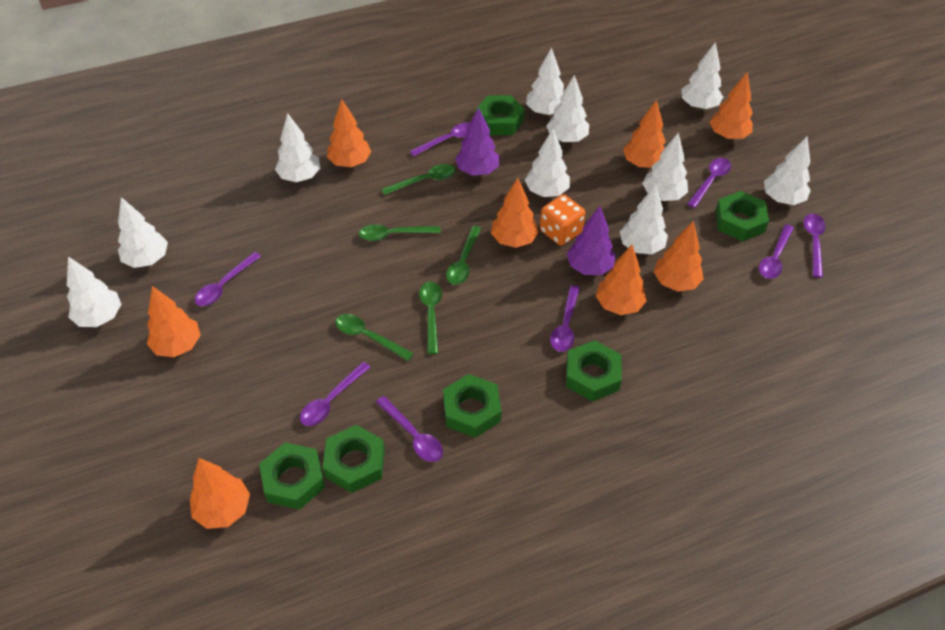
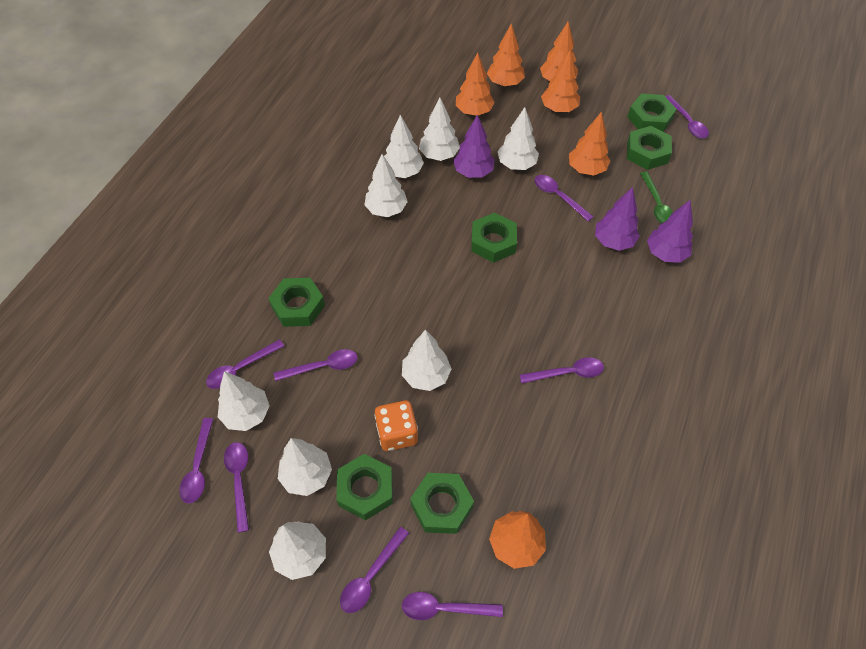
green spoon: [335,314,414,361] [359,224,441,241] [381,164,455,195] [419,281,442,354] [446,226,481,285] = 5 -> [640,171,673,224] = 1
orange tree: [147,286,201,357] [190,458,250,529] [327,99,371,167] [491,178,539,248] [596,245,647,315] [623,100,666,168] [654,221,704,292] [710,72,753,139] = 8 -> [456,53,495,116] [487,23,525,87] [489,511,546,569] [540,22,578,81] [541,50,580,112] [569,112,610,176] = 6
purple spoon: [195,252,261,306] [300,362,371,426] [376,396,443,462] [410,122,470,157] [550,285,580,352] [687,158,731,208] [759,224,794,279] [804,214,825,278] = 8 -> [179,418,213,504] [206,339,284,389] [224,442,249,533] [274,349,358,381] [340,527,409,613] [402,592,503,620] [519,357,604,383] [534,175,594,222] [665,95,709,138] = 9
purple tree: [455,107,500,176] [567,206,616,275] = 2 -> [453,115,495,178] [595,187,640,251] [647,200,693,263] = 3
white tree: [67,257,121,327] [118,197,168,268] [275,113,320,182] [525,129,570,197] [526,47,564,115] [546,75,589,143] [620,185,668,254] [642,132,688,201] [682,42,723,110] [764,136,811,205] = 10 -> [218,371,270,431] [269,521,326,580] [278,438,332,496] [364,154,408,217] [384,115,424,178] [402,330,451,391] [419,98,460,161] [498,107,539,170] = 8

